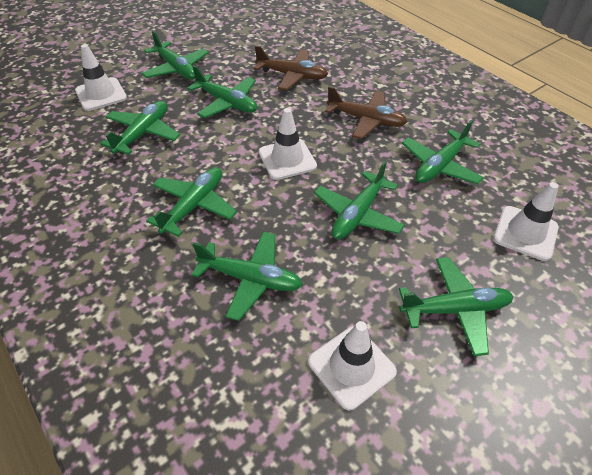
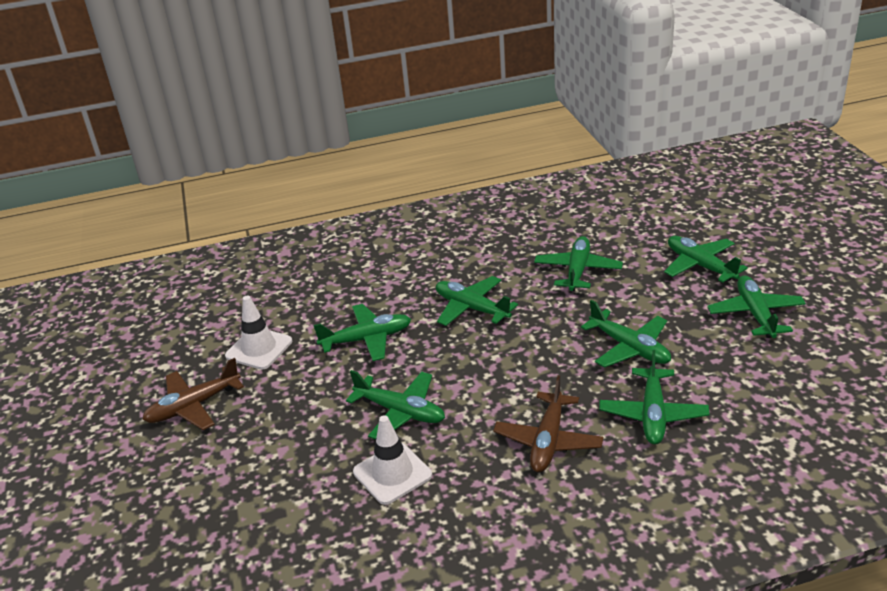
white traffic cone: [75,44,127,111] [259,108,317,180] [308,321,397,410] [493,182,559,261] = 4 -> [225,295,292,370] [353,415,432,505] = 2

